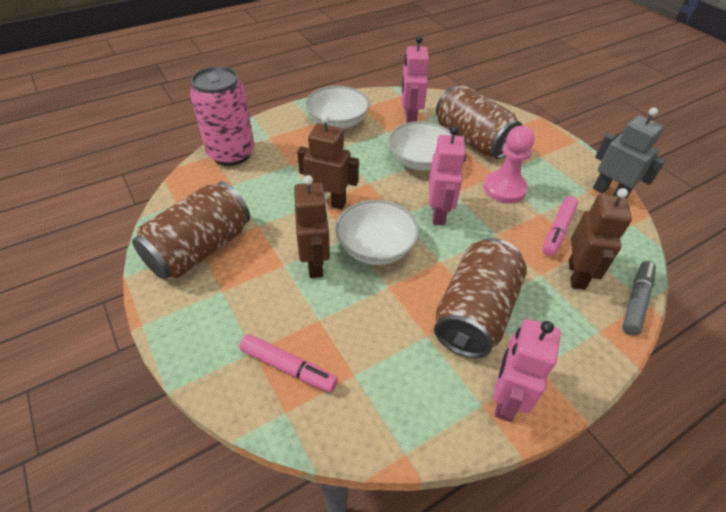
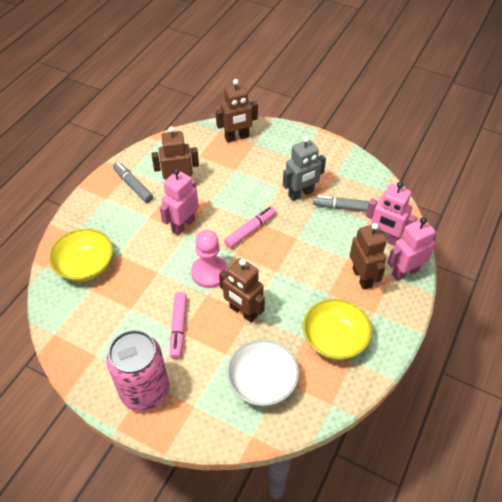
brown can: [132,182,250,279] [434,238,527,358] [436,84,523,159] = 3 -> none = 0
brown robot: [294,175,330,278] [297,114,359,209] [569,188,632,290] = 3 -> [151,126,199,180] [216,79,258,143] [219,258,265,323] [350,223,387,290] = 4
grey marker: [622,261,656,336] = 1 -> [113,162,153,203] [313,195,369,212] = 2
white bowl: [305,86,370,129] [335,200,419,265] [388,121,452,171] = 3 -> [227,339,299,406] = 1
yellow bowl: none = 0 -> [49,228,113,282] [303,299,372,360] = 2

